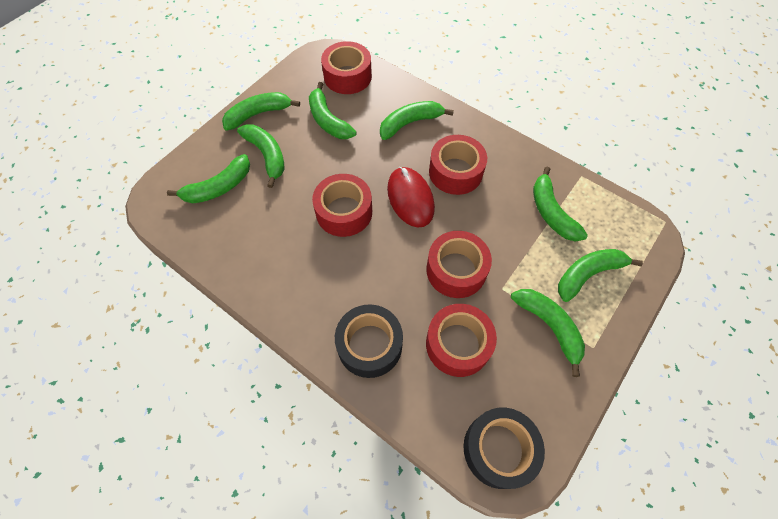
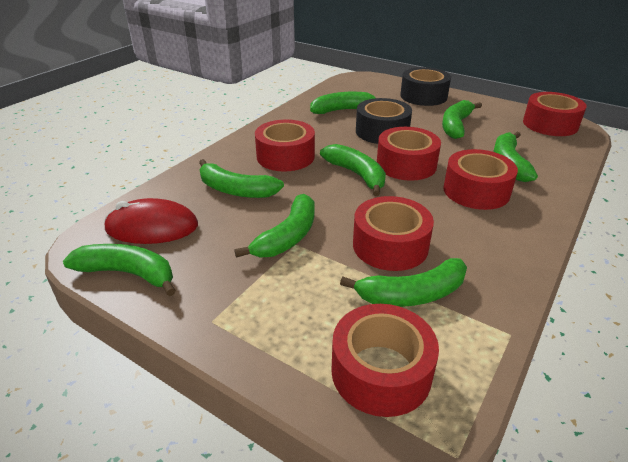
red tape: [312,174,372,237] [321,41,372,94] [426,231,492,298] [426,304,497,377] [429,135,487,195] = 5 -> [255,119,315,171] [331,304,439,417] [353,196,434,271] [377,127,441,181] [443,149,518,210] [523,92,587,136] = 6

